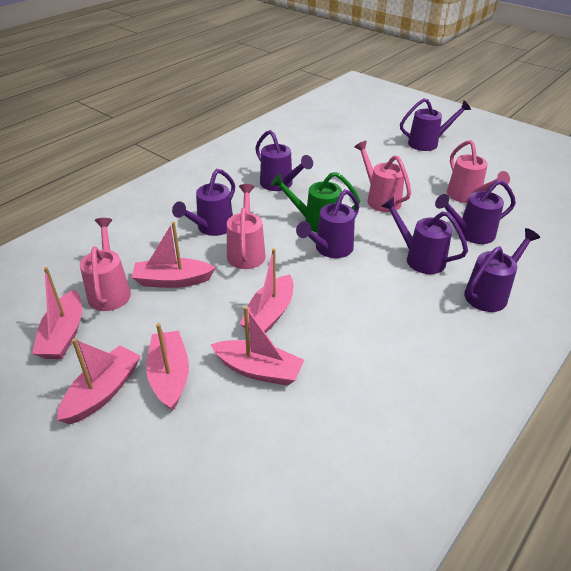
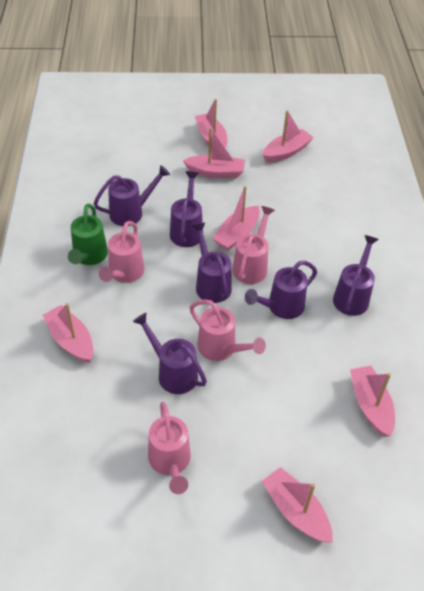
pink boat: [32,267,82,359] [57,338,141,424] [132,221,216,288] [146,323,189,411] [211,306,304,386] [240,248,294,333] = 6 -> [43,303,93,363] [183,127,245,178] [195,99,227,149] [212,186,260,251] [262,467,333,543] [263,110,314,162] [350,366,395,437] = 7
purple watering can: [172,169,235,236] [255,130,313,191] [296,189,359,258] [381,197,468,274] [400,98,471,151] [435,180,516,244] [464,228,540,312] = 7 -> [94,165,170,226] [133,313,207,394] [170,171,203,247] [192,223,232,303] [245,261,317,319] [333,235,379,316] = 6

